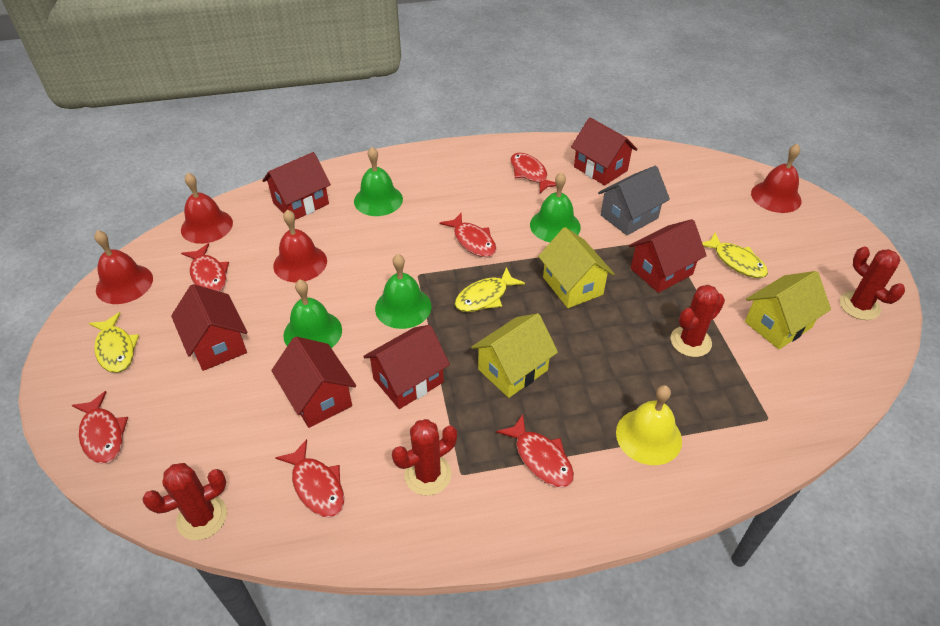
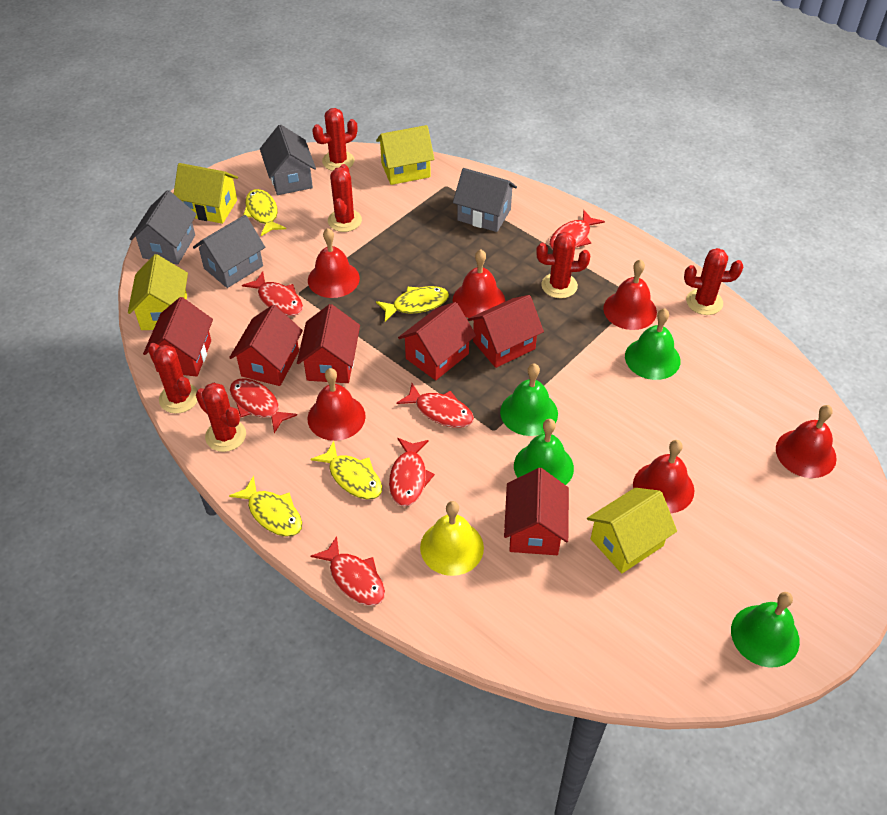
grey house: [598,166,670,235] = 1 -> [130,190,197,265] [193,215,265,288] [260,125,316,195] [453,168,517,232] = 4
red bell: [94,230,153,304] [181,173,233,244] [273,210,327,282] [751,144,801,213] = 4 -> [308,228,360,298] [308,368,366,441] [452,249,505,318] [603,259,657,330] [633,440,694,513] [776,405,837,478] = 6
red cactus: [142,463,227,540] [392,419,457,496] [670,285,725,357] [840,247,905,320] = 4 -> [148,343,198,414] [196,383,246,452] [312,108,357,171] [328,164,362,232] [536,232,590,298] [684,248,743,315] = 6
yellow fish: [89,312,139,373] [455,267,525,312] [702,233,768,278] = 3 -> [229,476,302,537] [243,189,286,236] [311,441,382,499] [376,286,449,321] = 4
yellow house: [471,313,558,398] [538,227,614,308] [745,271,831,349] = 3 -> [128,254,188,330] [174,163,238,224] [376,125,434,185] [587,488,677,573] = 4

